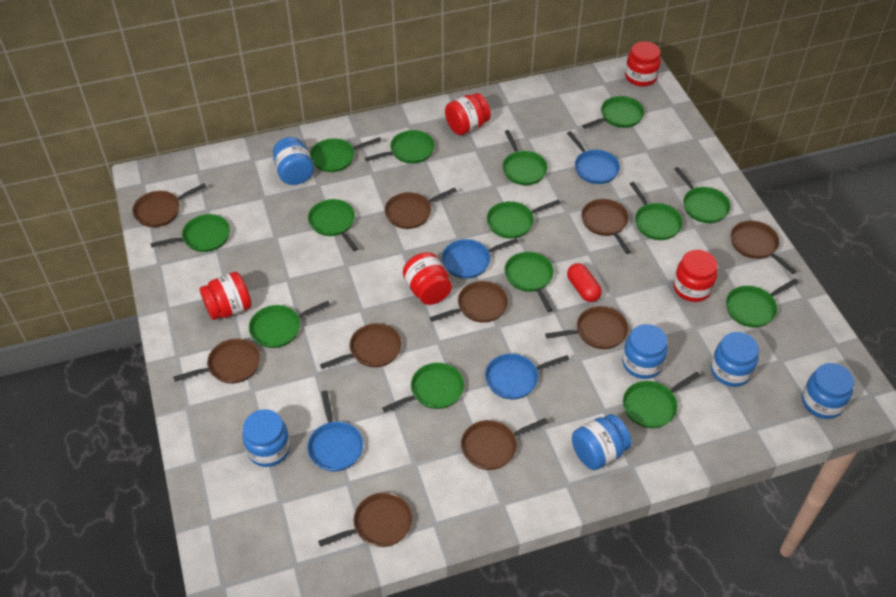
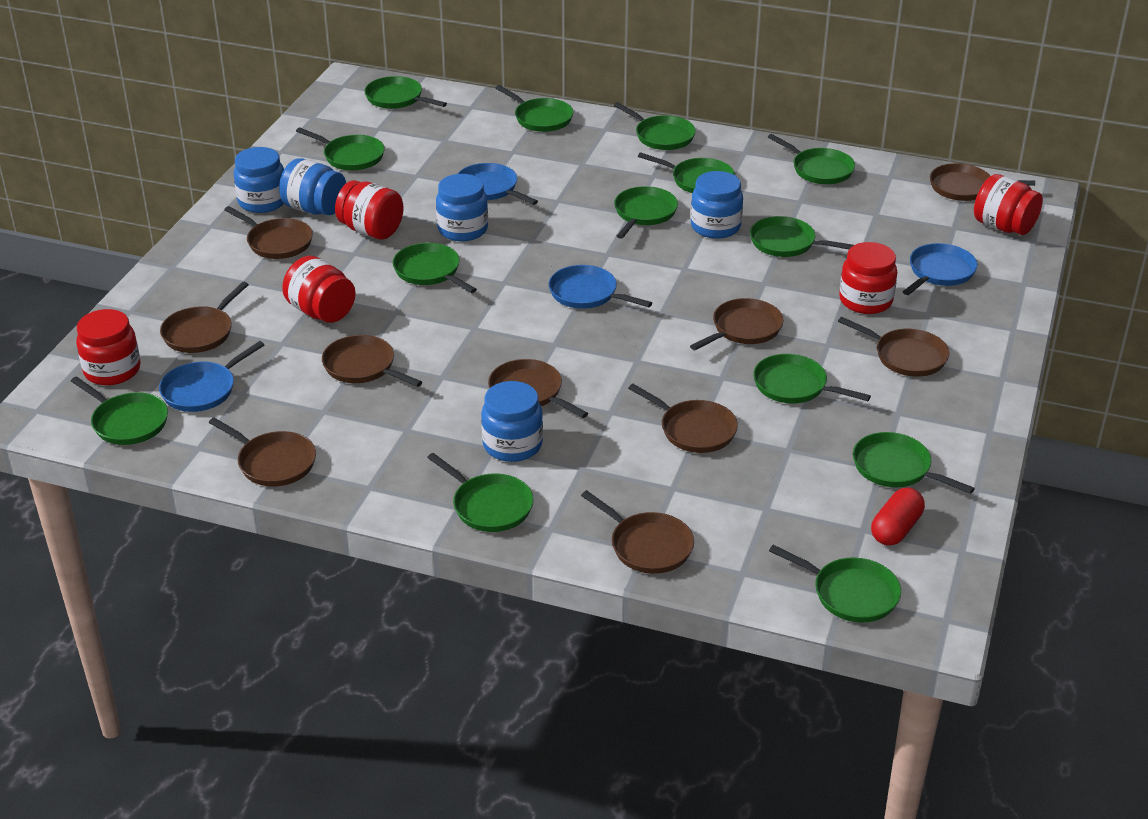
blue jar: [242,409,290,467] [273,137,314,185] [572,414,632,470] [622,324,668,379] [711,332,759,387] [802,363,854,419] = 6 -> [234,147,284,213] [279,158,346,215] [436,174,488,241] [481,381,543,462] [691,171,743,239] = 5

